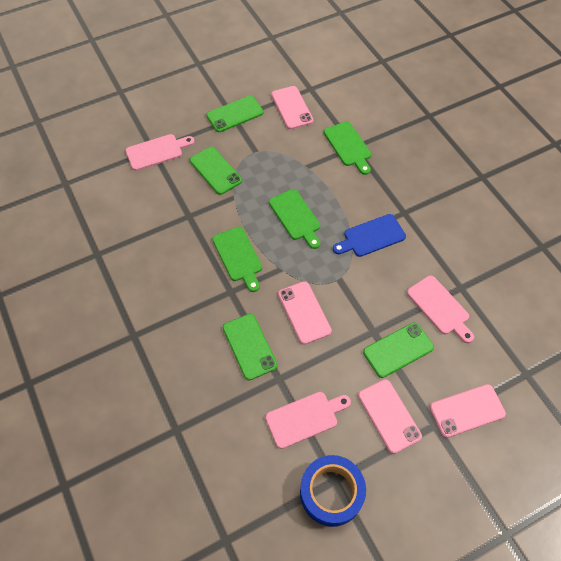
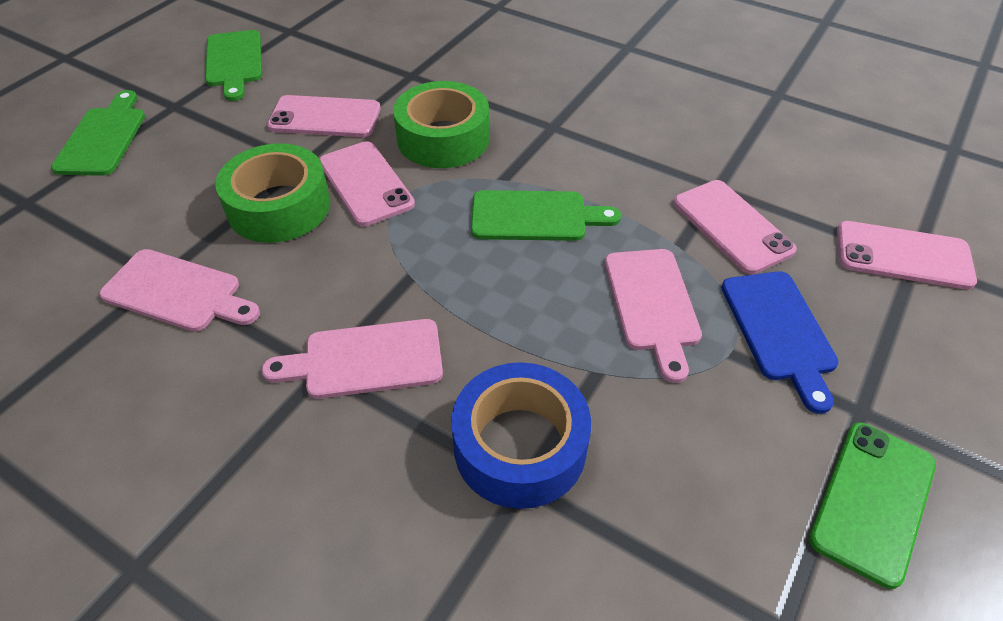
green phone: [190,147,242,195] [206,96,264,132] [223,314,278,381] [363,322,434,378] = 4 -> [809,422,936,589] = 1
green tape: none = 0 -> [215,143,330,243] [393,81,489,168] = 2

